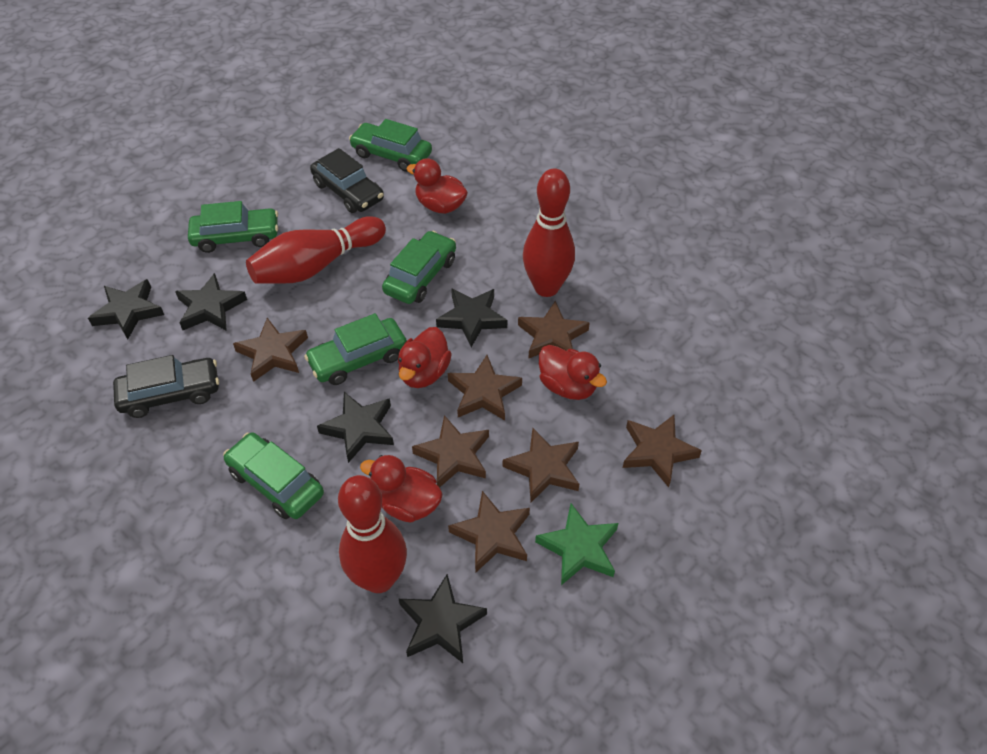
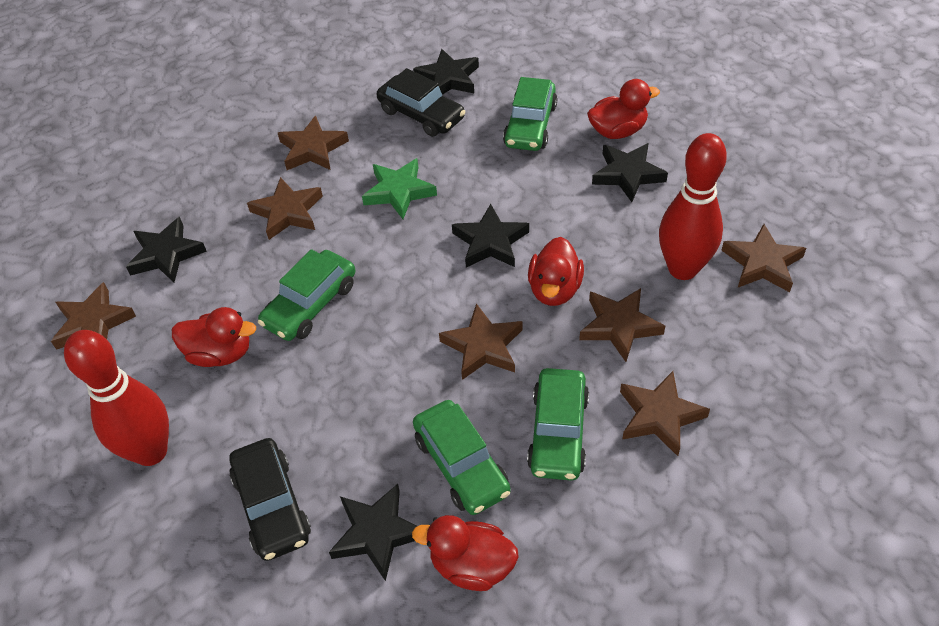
green car: [188,201,278,253] [223,432,324,519] [304,313,407,385] [349,119,432,172] [382,231,456,304] = 5 -> [258,249,356,341] [413,400,511,515] [503,77,557,151] [527,368,589,480] = 4
red bowling pin: [246,216,386,284] [338,475,407,593] [523,168,575,297] = 3 -> [64,330,169,466] [659,133,727,280] = 2

